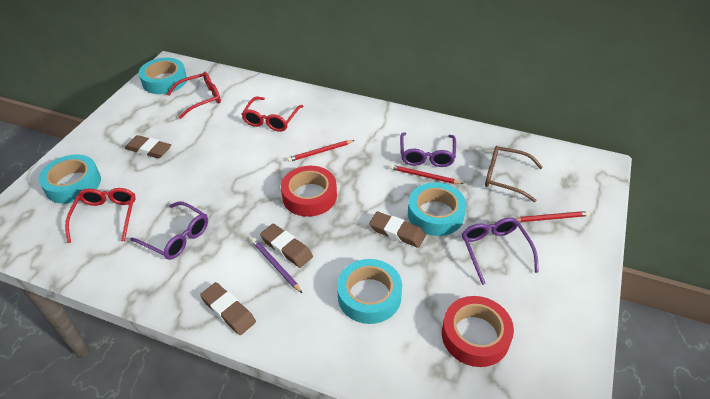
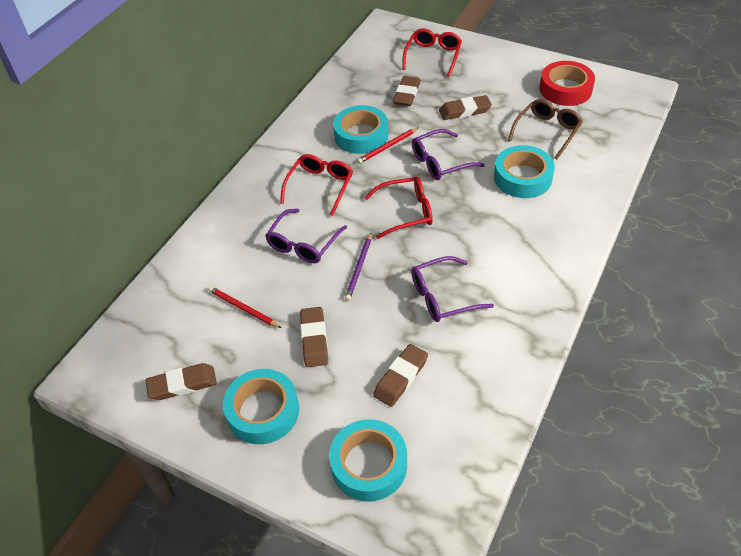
brown eraser: [125,135,171,159] [200,282,256,335] [260,224,313,268] [369,212,426,248] = 4 -> [145,363,217,400] [300,307,328,367] [373,344,428,407] [393,76,421,106] [439,95,492,120] = 5
red pencil: [287,140,355,162] [390,165,464,184] [515,211,590,222] = 3 -> [208,286,282,328] [357,127,419,164] = 2
red tape: [281,166,337,217] [442,296,514,367] = 2 -> [540,61,595,106] = 1

